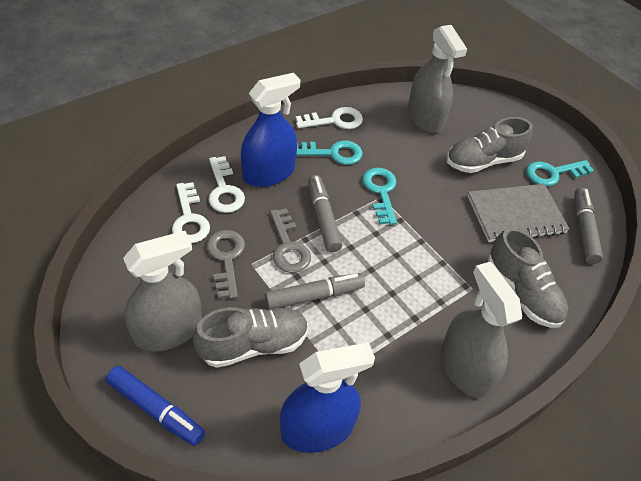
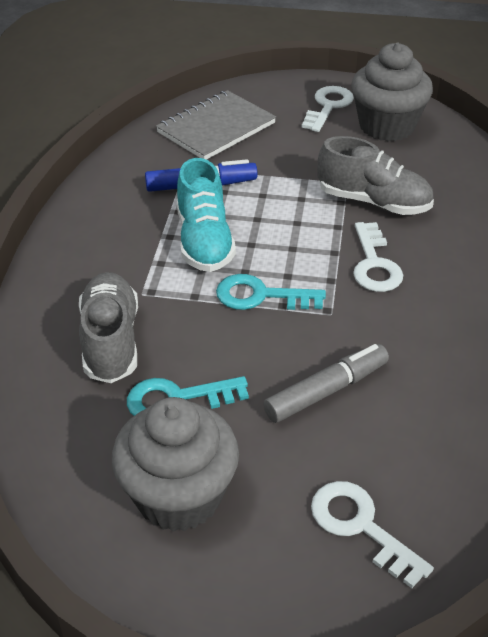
blue spray bottle: [241,73,300,187] [280,342,375,453] = 2 -> none = 0
grey cupcake: none = 0 -> [112,397,239,532] [351,43,433,141] = 2
grey key: [206,230,245,299] [270,208,311,273] = 2 -> none = 0
grey marker: [265,273,365,310] [308,175,342,252] [574,188,603,264] = 3 -> [263,344,389,423] = 1
grey shoe: [193,307,308,368] [447,117,533,173] [488,228,569,328] = 3 -> [79,272,138,383] [317,136,434,215] = 2
grey spray bottle: [123,231,202,352] [408,25,467,133] [441,262,522,398] = 3 -> none = 0
turquoise key: [296,140,363,165] [362,168,397,225] [526,160,594,186] = 3 -> [127,376,249,416] [216,274,326,310] = 2
turquoise shoe: none = 0 -> [177,158,236,272] = 1

